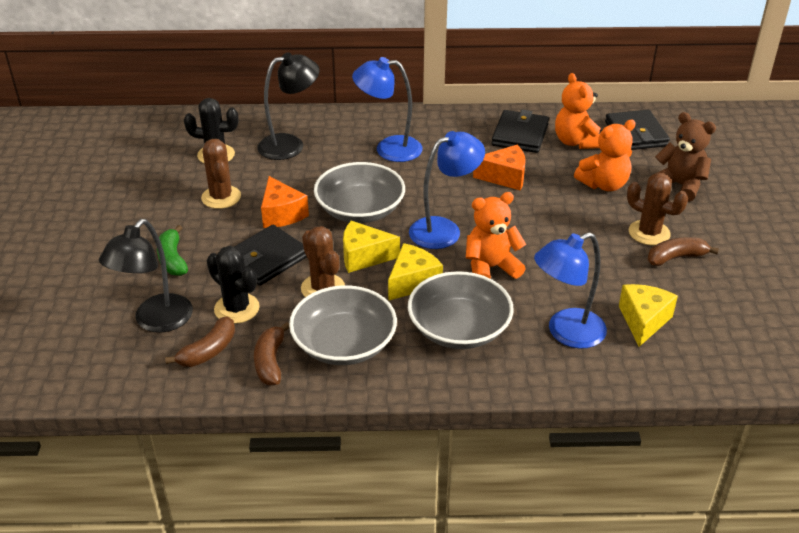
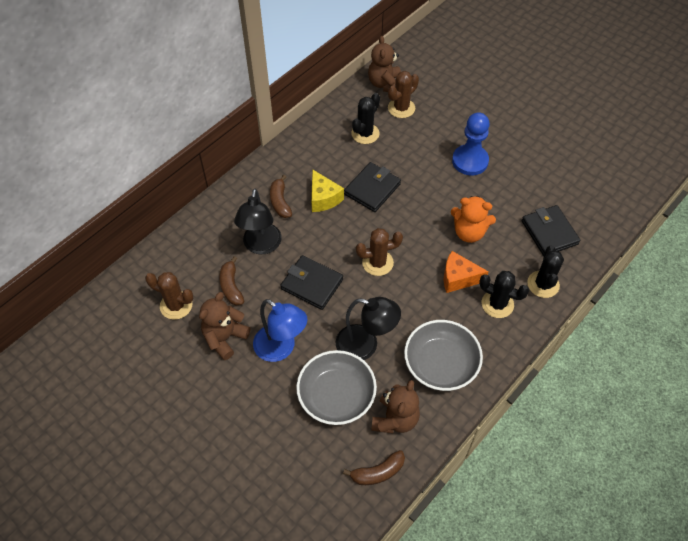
black cactus: [184,98,239,163] [207,246,260,324] = 2 -> [351,93,380,144] [479,271,529,318] [527,246,564,298] = 3
blue lamp: [352,57,423,162] [409,131,485,249] [534,232,607,349] = 3 -> [253,299,307,362] = 1
blue pawn: none = 0 -> [452,112,490,175] = 1
brown teddy bear: [655,112,716,202] = 1 -> [199,292,250,360] [368,36,401,92] [371,380,420,433] = 3
green banana: [157,225,188,276] = 1 -> none = 0
grey bowl: [289,285,397,365] [314,162,405,223] [408,271,514,349] = 3 -> [296,350,377,425] [404,320,483,391] = 2
orange cheese: [261,176,309,228] [473,145,526,190] = 2 -> [444,251,489,293] = 1
orange teddy bear: [466,192,526,279] [555,73,601,149] [574,119,636,191] = 3 -> [451,196,496,243] = 1
yellow cheese: [343,221,400,273] [388,243,443,301] [619,284,678,347] = 3 -> [311,170,344,212] = 1

